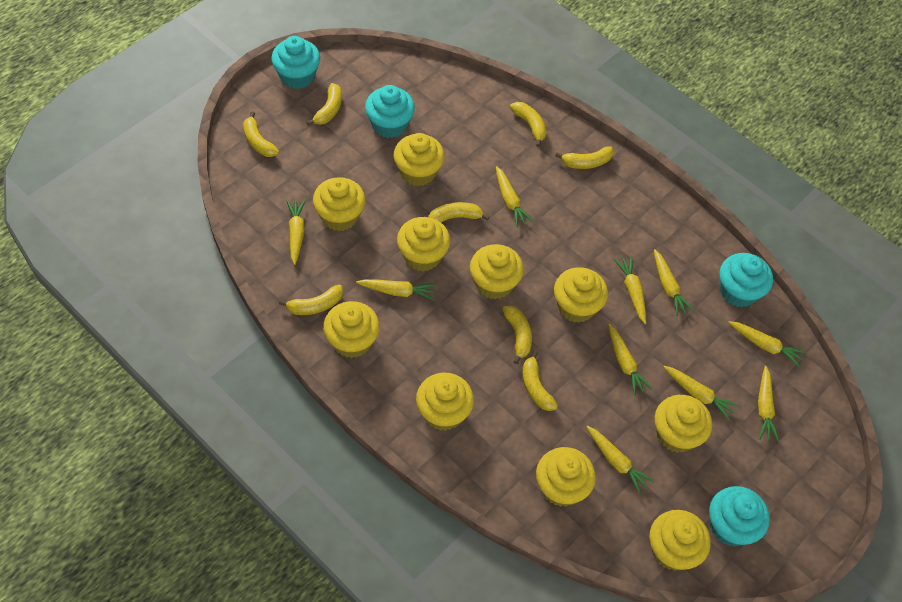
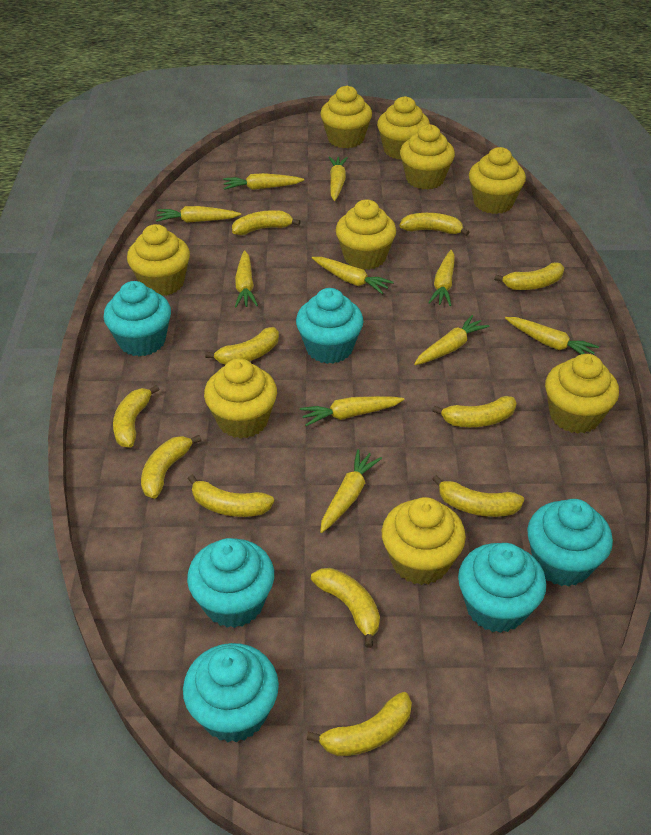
turquoise cupcake: [271,36,320,89] [365,85,415,138] [709,486,770,546] [720,253,773,307] = 4 -> [104,281,171,356] [183,643,279,743] [187,538,274,628] [296,288,364,364] [458,543,546,633] [527,499,613,587] = 6
yellow banana: [243,112,279,157] [279,285,343,315] [306,83,342,126] [428,202,489,223] [502,305,532,364] [510,102,547,147] [522,351,558,411] [555,146,614,169] = 8 -> [113,385,160,447] [141,435,201,499] [188,475,274,517] [205,327,279,365] [232,210,301,235] [307,692,412,756] [311,568,380,648] [400,213,470,236] [432,396,517,427] [432,475,524,517] [494,262,564,290] = 11
yellow cupcake: [313,177,366,231] [323,301,380,358] [394,133,445,186] [397,217,450,271] [416,372,474,431] [470,244,524,299] [536,447,596,507] [554,267,608,323] [650,510,711,571] [655,395,712,453] = 10 -> [127,224,190,296] [204,358,277,439] [320,86,372,148] [336,199,396,270] [377,96,430,160] [382,497,466,585] [400,124,455,189] [469,147,526,214] [545,354,619,433] = 9

